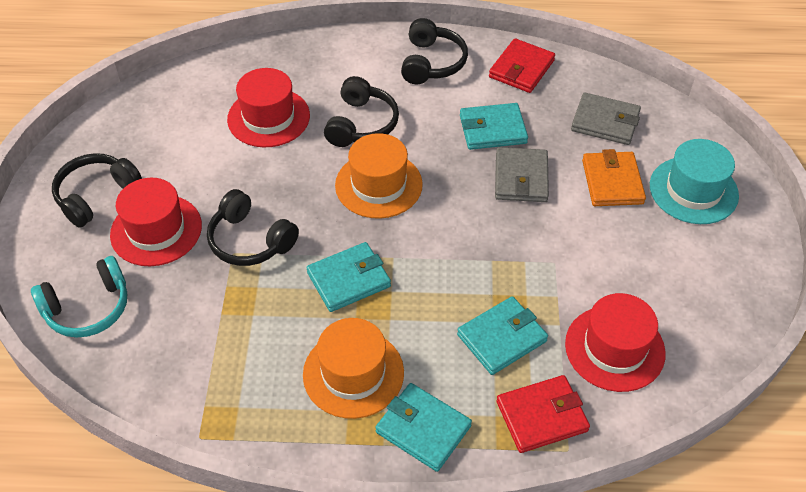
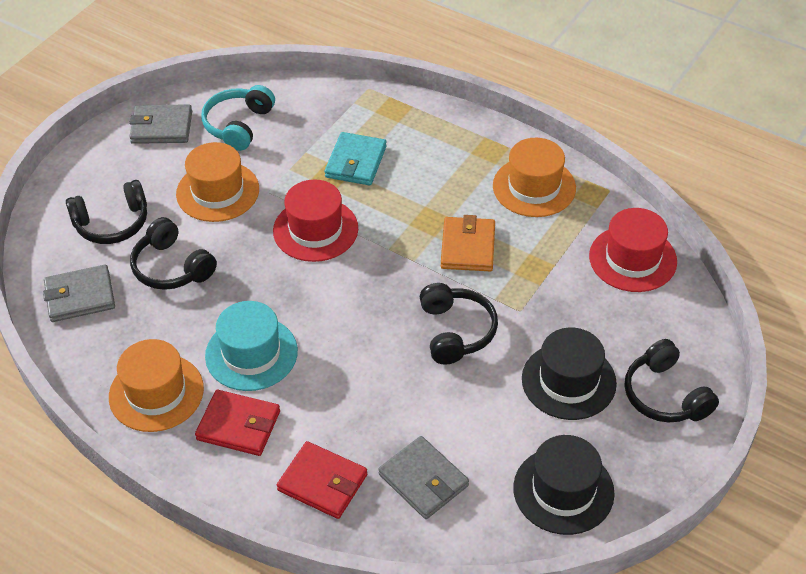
black hat: none = 0 -> [513,435,615,535] [522,328,617,420] = 2
grey wallet: [495,147,549,202] [571,93,641,145] = 2 -> [43,265,115,322] [129,104,192,144] [378,436,469,519] = 3
orange hat: [303,318,404,419] [335,133,423,219] = 2 -> [109,339,204,432] [176,142,259,222] [493,138,576,217] = 3
red hat: [110,178,202,266] [227,68,310,147] [565,293,666,392] = 3 -> [273,179,358,262] [589,208,677,292] = 2
turquoise wallet: [306,242,391,312] [375,383,472,472] [457,296,548,375] [460,103,528,150] = 4 -> [325,132,387,186] = 1

